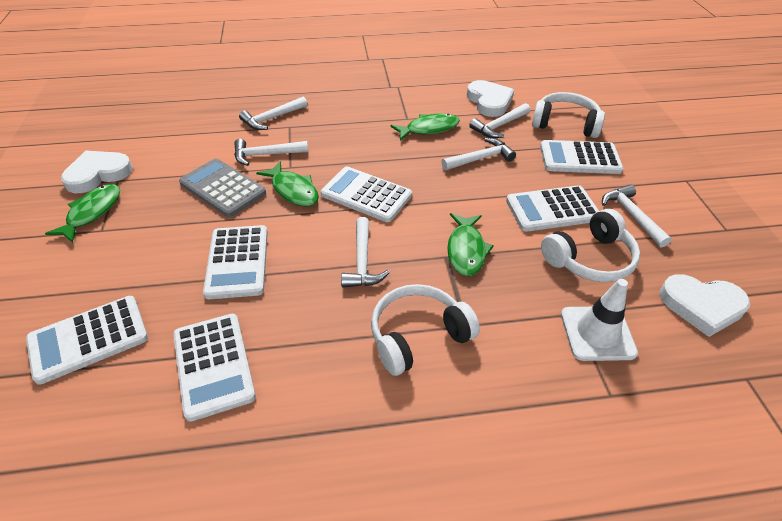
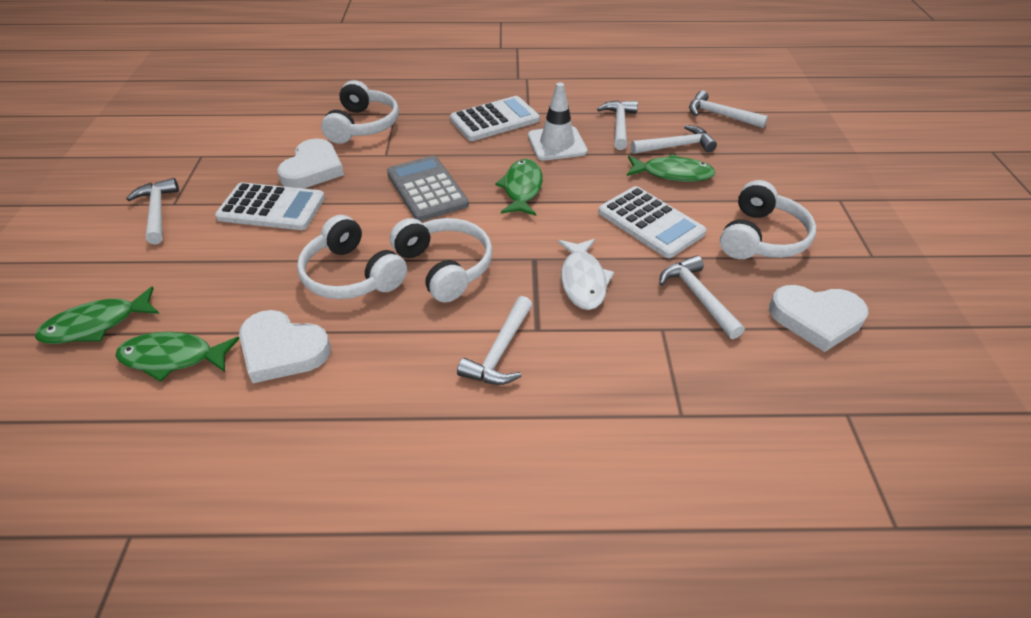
white calculator: [26,296,148,385] [173,314,256,422] [203,225,268,299] [321,167,412,222] [506,185,600,232] [540,140,623,174] = 6 -> [215,182,325,230] [450,96,540,141] [598,186,706,258] = 3
white fish: none = 0 -> [558,239,614,310] = 1
white headphones: [371,284,480,376] [532,92,605,138] [541,209,640,282] = 3 -> [297,215,407,299] [321,80,399,144] [390,218,493,303] [720,180,816,259] = 4

